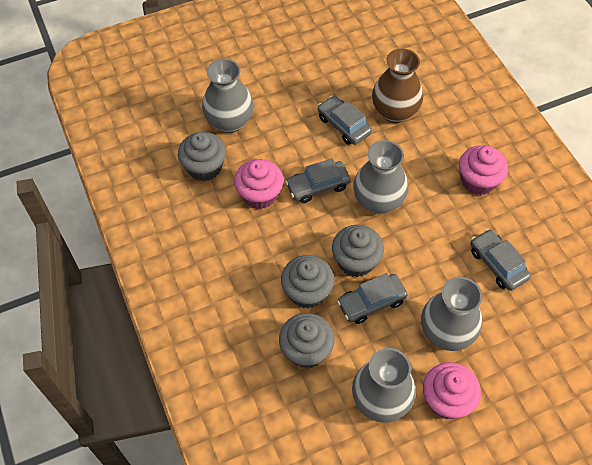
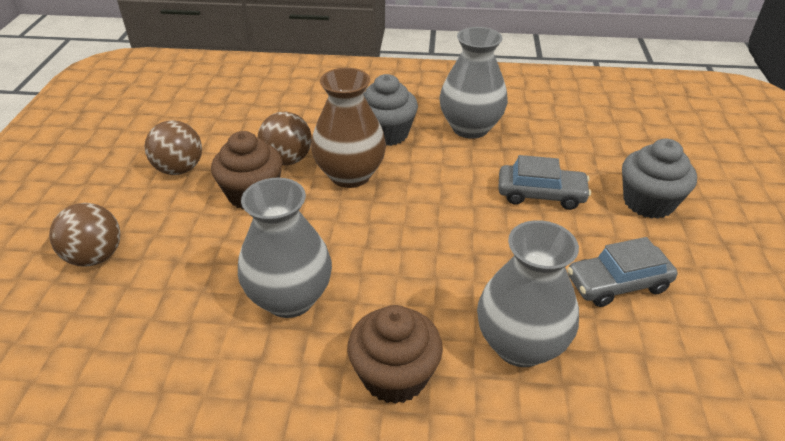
brown ball: none = 0 -> [49,203,120,267] [145,120,202,175] [258,112,312,165] = 3
brown cupcake: none = 0 -> [211,131,283,210] [347,305,443,404] = 2
grey car: [285,158,351,203] [318,96,372,145] [337,273,408,324] [470,229,531,291] = 4 -> [498,155,591,210] [567,237,678,307] = 2
grey cupcake: [178,132,226,181] [279,313,335,368] [281,255,334,309] [332,225,384,277] = 4 -> [363,74,418,146] [622,139,697,219] = 2
grey vase: [202,59,254,133] [352,348,416,423] [353,140,408,214] [421,277,482,351] = 4 -> [238,178,332,318] [440,27,508,139] [477,220,579,367] = 3
pink cupcake: [234,159,284,209] [423,362,481,419] [459,145,508,195] = 3 -> none = 0

